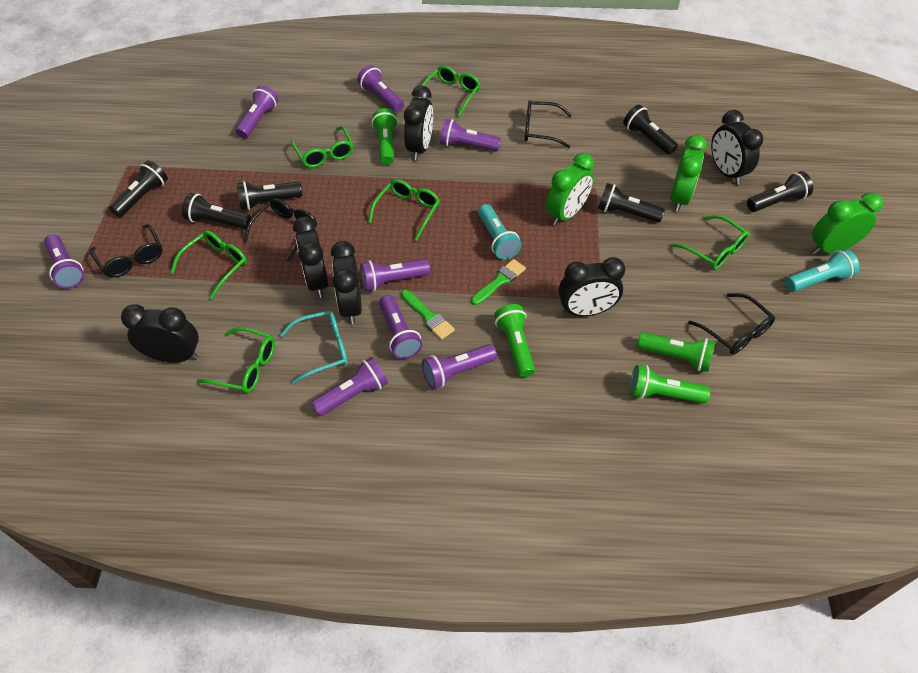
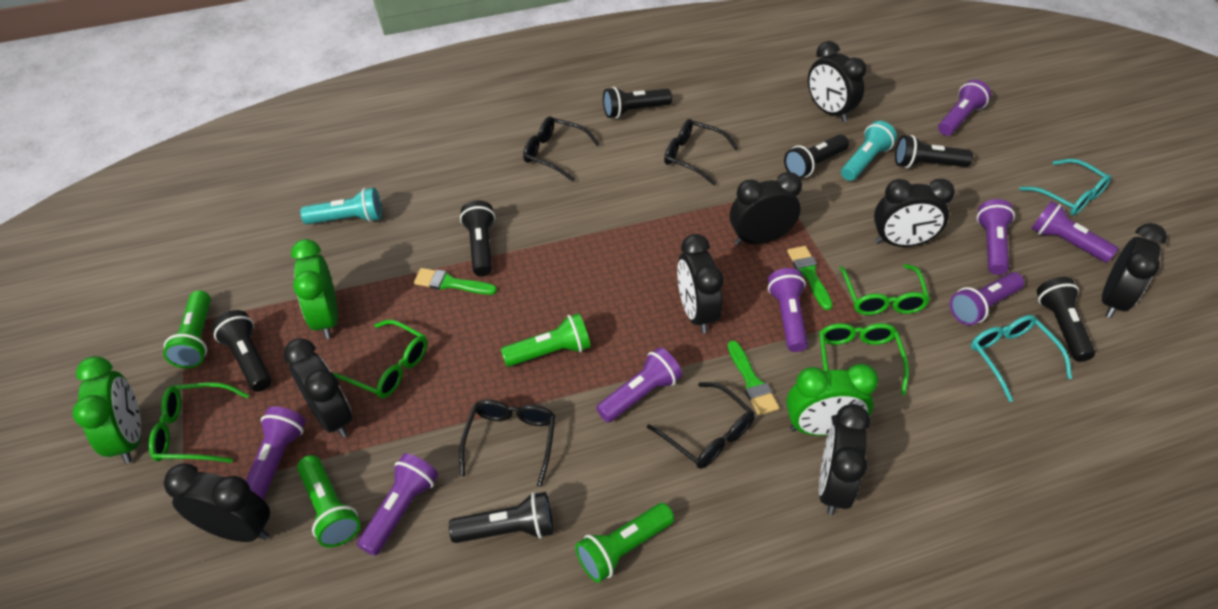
black clock: [121,304,199,363] [293,216,329,298] [331,241,362,324] [404,85,433,160] [559,257,625,316] [711,110,763,185] = 6 -> [164,464,270,542] [284,338,352,438] [677,234,724,334] [730,172,802,245] [808,41,866,122] [819,404,870,515] [874,179,955,247] [1102,223,1167,318] = 8
black flashlight: [109,160,168,217] [182,193,251,229] [236,181,302,210] [598,183,665,222] [623,105,678,155] [747,171,813,212] = 6 -> [212,310,272,392] [449,492,553,543] [460,200,495,277] [603,87,672,118] [784,135,849,179] [895,135,973,168] [1036,277,1095,362] = 7
green brush: [401,290,455,340] [471,259,526,305] = 2 -> [414,268,497,295] [728,341,779,415] [787,246,833,310] = 3
green glasses: [170,230,247,299] [197,327,275,393] [291,126,353,168] [368,179,440,241] [418,65,481,117] [671,215,749,270] = 6 -> [149,382,249,463] [333,320,428,398] [819,323,909,396] [840,264,930,315] = 4
turquoise glasses: [280,311,348,384] = 1 -> [971,315,1072,402] [1019,159,1112,216] = 2

